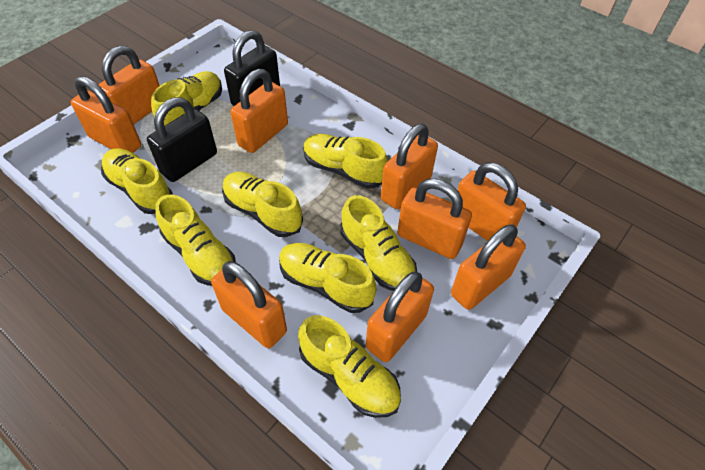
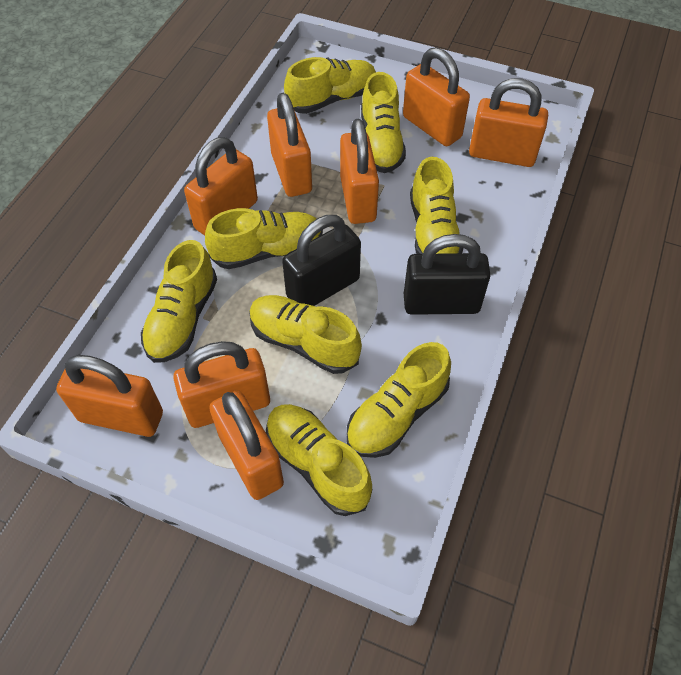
orange padlock: [71,76,141,153] [98,46,160,124] [211,261,287,348] [230,69,288,153] [366,271,434,362] [381,124,438,209] [397,178,472,259] [451,224,526,310] [458,162,526,241] = 9 -> [56,355,163,437] [173,341,270,428] [184,137,258,236] [209,390,284,500] [267,93,312,197] [340,119,379,224] [403,47,470,146] [469,78,548,167] = 8

